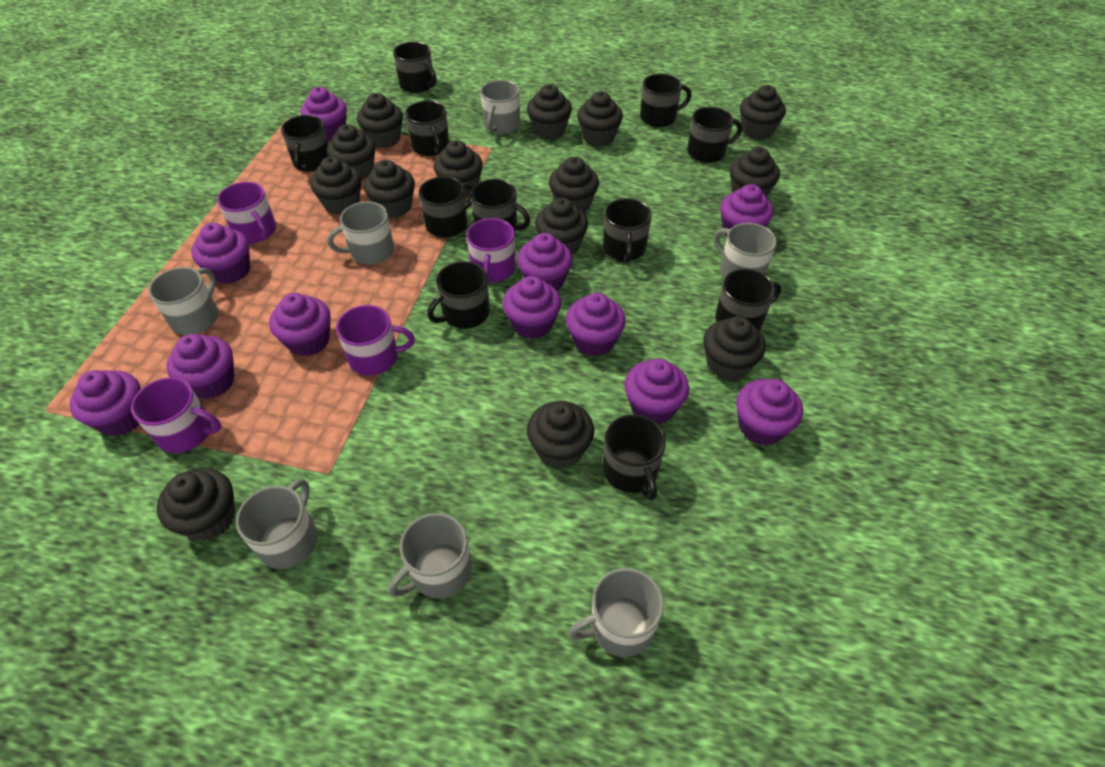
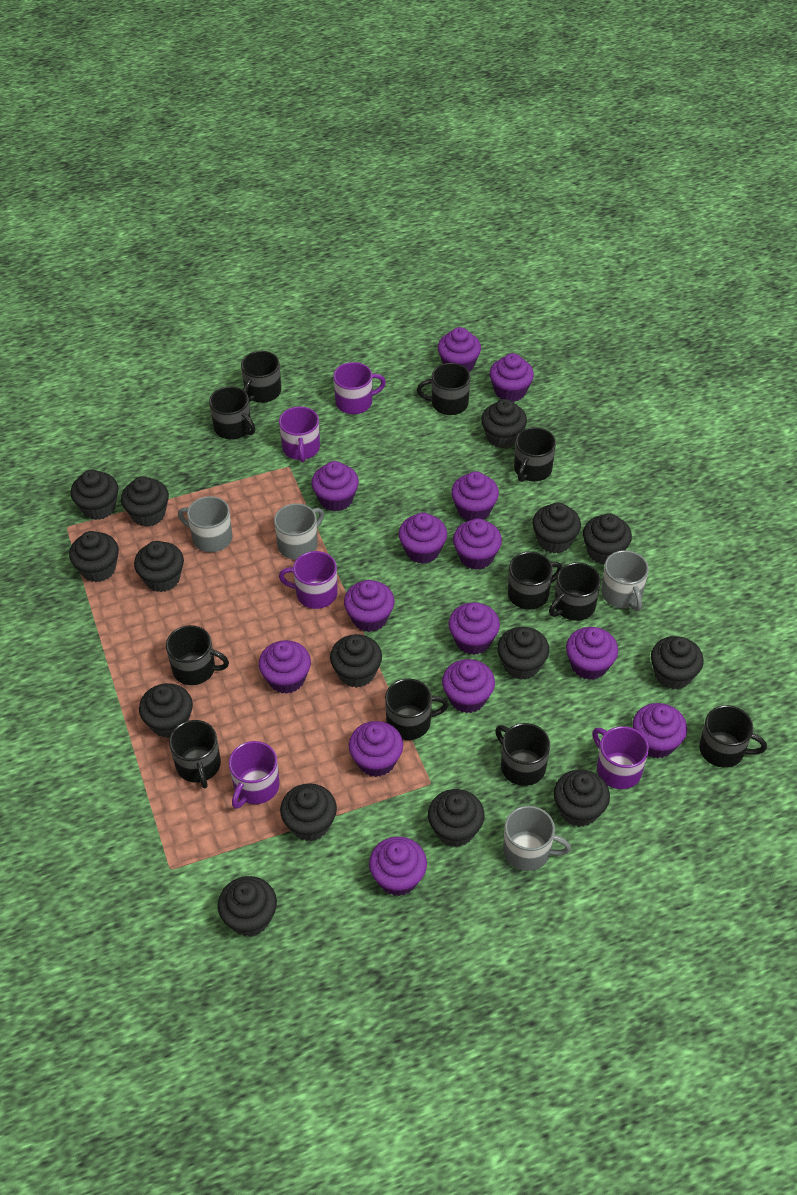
black cupcake: [157,468,235,541] [310,156,361,215] [327,124,376,180] [357,93,403,148] [364,160,415,218] [433,140,483,197] [527,84,572,139] [527,401,594,469] [535,197,588,255] [549,157,599,212] [577,91,623,146] [703,316,766,381] [730,147,780,197] [740,85,786,140] = 14 -> [69,531,119,582] [71,470,118,520] [121,476,169,527] [134,541,184,592] [139,683,193,738] [218,876,277,937] [280,783,337,841] [330,634,382,688] [428,789,485,847] [481,399,527,449] [497,627,549,680] [532,502,581,553] [554,769,610,827] [583,513,632,565] [651,636,704,689] = 15
grey mug: [148,267,219,335] [236,479,318,569] [328,202,394,265] [389,513,472,598] [480,80,520,134] [569,568,664,657] [714,223,777,278] = 7 -> [178,496,233,552] [274,503,324,560] [503,806,571,871] [601,550,649,611] = 4
purple cupcake: [70,370,141,436] [166,334,235,399] [191,223,250,284] [269,293,331,356] [301,87,347,141] [503,276,561,339] [517,233,573,290] [566,293,626,356] [624,359,689,424] [720,184,773,236] [736,379,803,445] = 11 -> [259,640,311,694] [312,461,359,512] [344,580,394,632] [349,721,403,777] [369,837,427,896] [399,513,447,564] [438,327,481,372] [442,659,495,713] [448,602,500,655] [451,471,499,521] [453,518,502,570] [490,353,534,402] [566,627,618,680] [633,703,687,759] = 14
purple mug: [131,377,221,453] [217,182,276,243] [336,305,415,375] [466,218,516,285] = 4 -> [229,741,280,809] [279,407,320,462] [279,551,338,609] [333,362,386,414] [592,726,649,789] = 5

